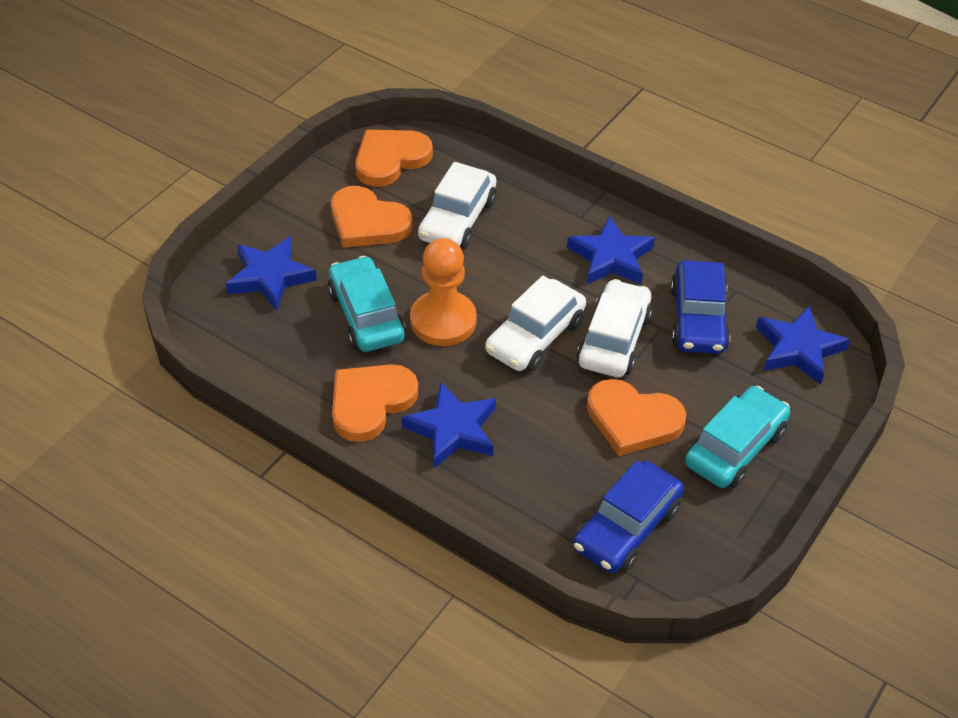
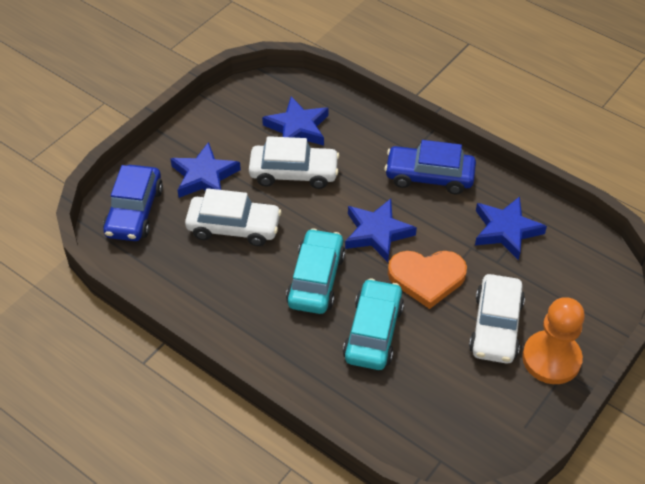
orange heart: [331,186,412,247] [332,364,418,442] [355,130,433,187] [587,379,686,456] = 4 -> [388,251,467,309] = 1

